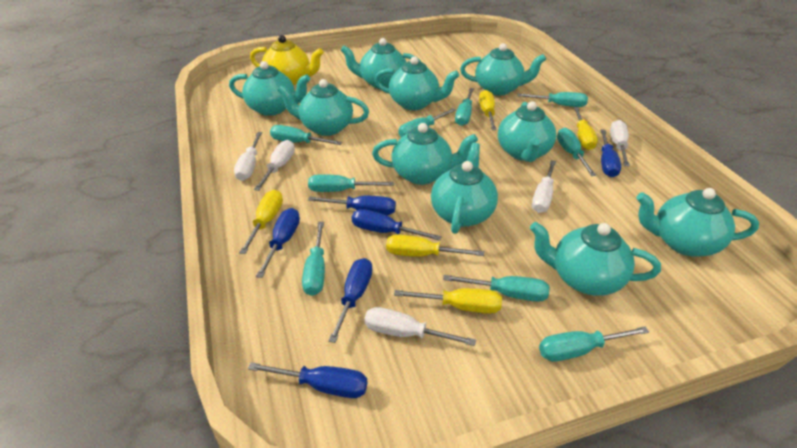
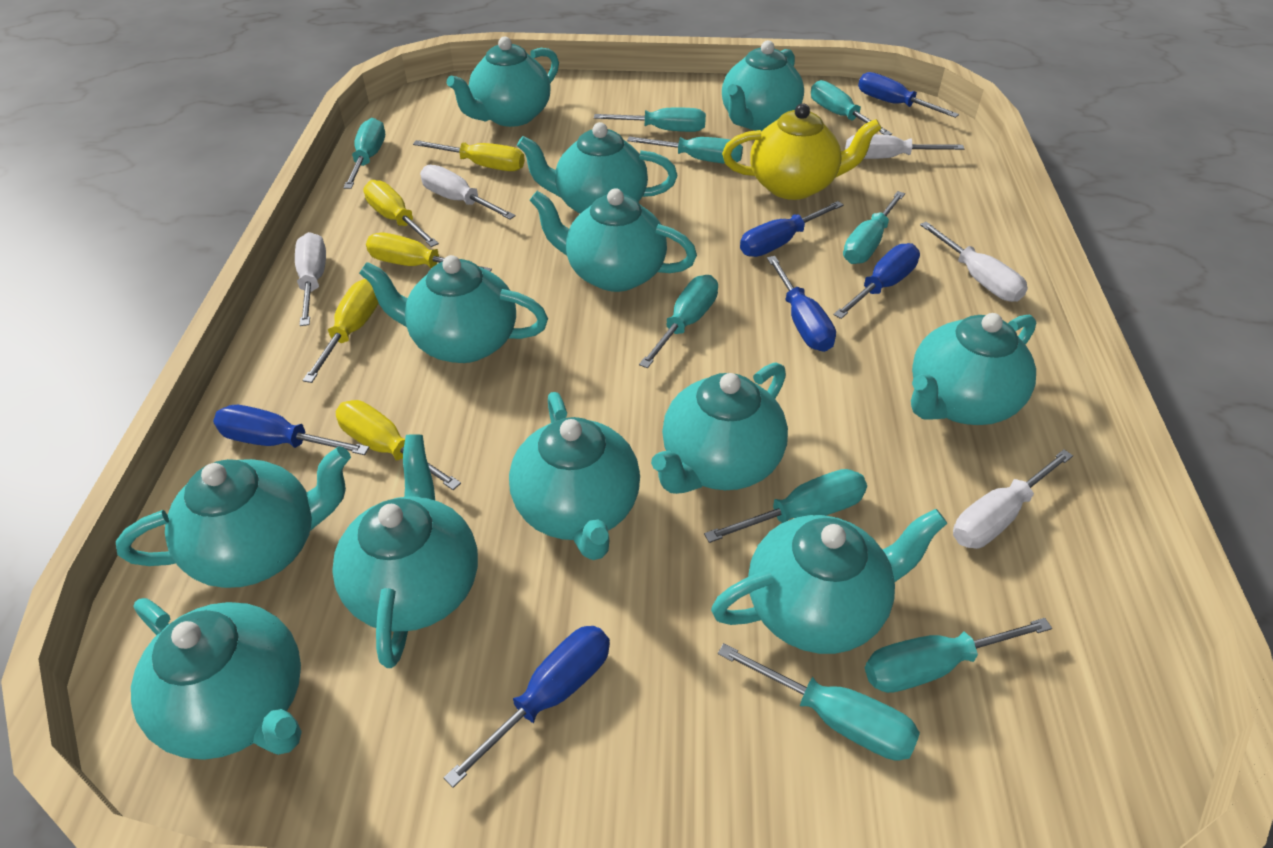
turquoise teapot: [229,61,310,116] [277,79,369,136] [341,38,421,89] [372,123,478,185] [374,56,459,110] [431,143,498,234] [460,43,546,95] [498,101,556,162] [530,222,661,296] [636,188,759,256] = 10 -> [116,446,351,588] [131,598,302,760] [332,434,478,668] [359,255,548,363] [447,36,559,127] [509,392,640,560] [517,122,677,214] [529,188,697,292] [651,363,788,494] [711,509,947,654] [722,40,804,131] [911,313,1036,425] = 12

